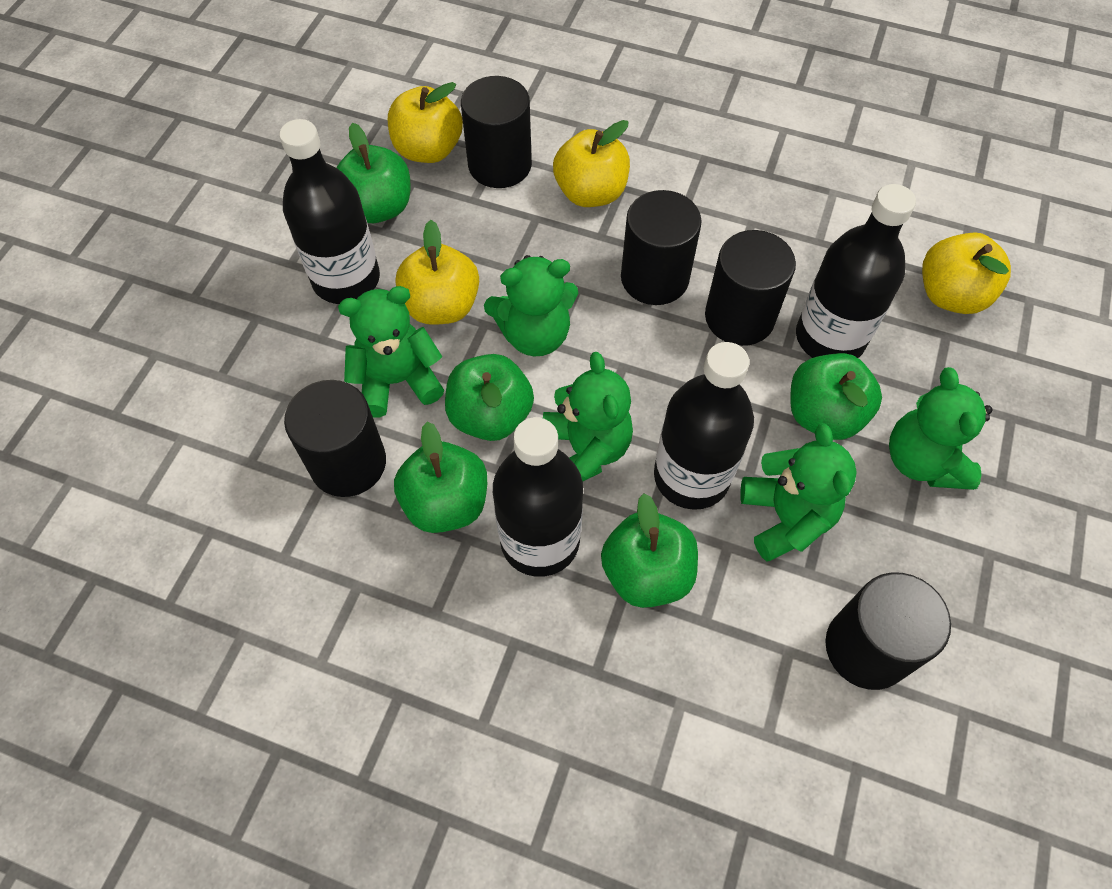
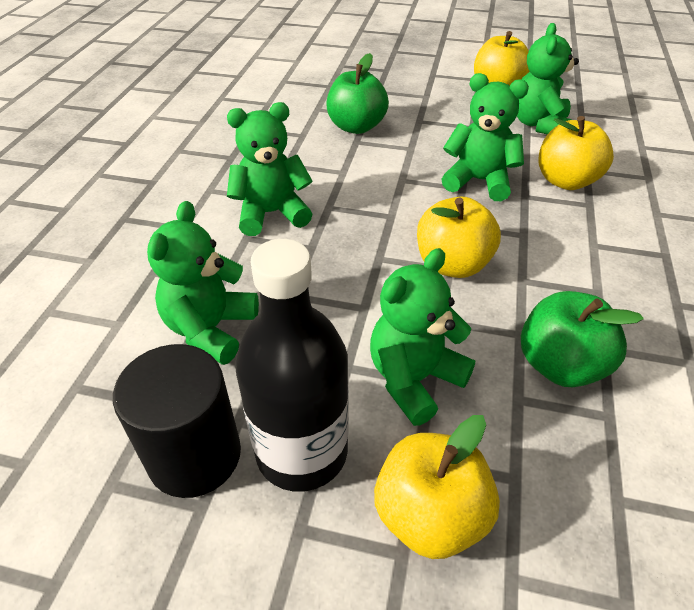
black bottle: [279,119,380,304] [493,417,583,577] [654,342,754,510] [796,184,916,358] = 4 -> [235,239,349,492] = 1
black cylinder: [284,380,386,497] [461,76,532,188] [621,190,702,305] [705,230,796,346] [825,572,951,690] = 5 -> [113,344,241,498] = 1
green apple: [336,123,410,223] [394,422,487,533] [445,354,534,441] [601,493,698,608] [790,353,882,440] = 5 -> [327,53,389,134] [521,291,644,387] = 2

